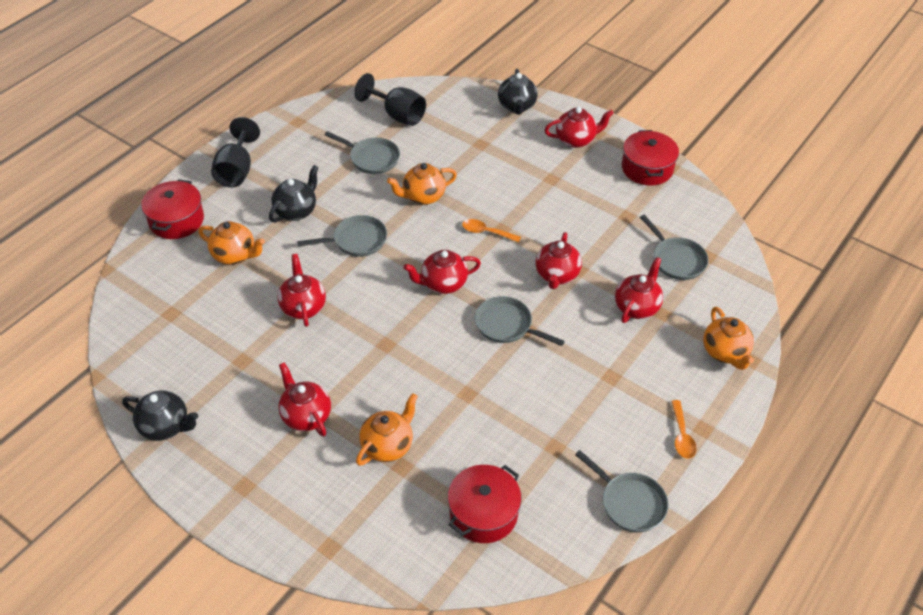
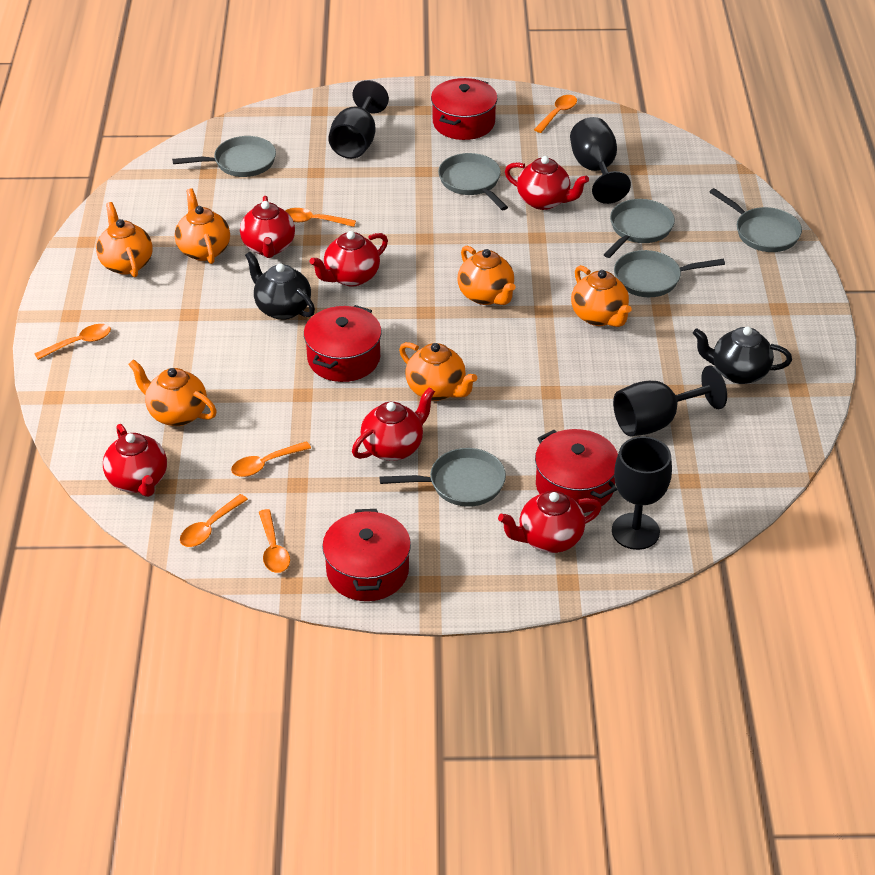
black goblet: [211,117,260,187] [354,73,426,126] = 2 -> [328,80,389,159] [570,117,631,204] [612,436,672,550] [613,365,727,436] = 4
black teapot: [122,391,198,441] [269,165,319,223] [498,69,538,115] = 3 -> [245,251,315,320] [693,326,792,384] = 2
grey pan: [298,215,387,257] [324,131,400,174] [475,296,565,346] [575,450,669,532] [640,215,709,280] = 5 -> [172,136,276,177] [380,448,506,507] [438,153,508,210] [603,199,675,258] [614,250,725,297] [710,188,802,252] = 6
orange spoon: [462,219,521,242] [671,400,697,459] = 2 -> [34,324,111,360] [180,494,248,547] [231,441,311,477] [259,509,290,573] [286,208,356,227] [534,95,577,133] = 6
orange teapot: [198,221,265,265] [356,393,418,466] [387,163,457,205] [703,307,754,370] = 4 -> [96,202,153,277] [128,359,217,426] [175,188,230,264] [399,342,477,401] [458,245,515,305] [571,265,632,327] = 6
red pot: [141,179,204,239] [448,465,521,543] [622,130,679,186] = 3 -> [304,305,382,382] [322,509,411,601] [431,78,498,140] [535,429,618,513] = 4

